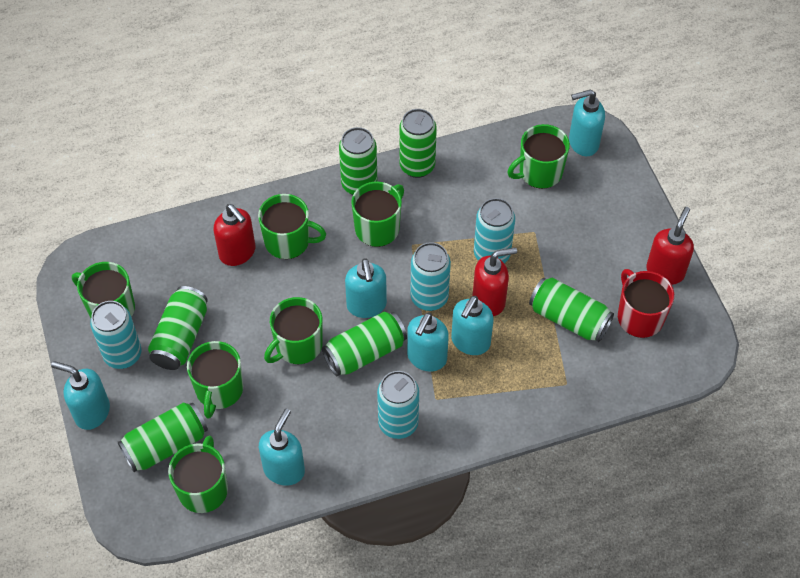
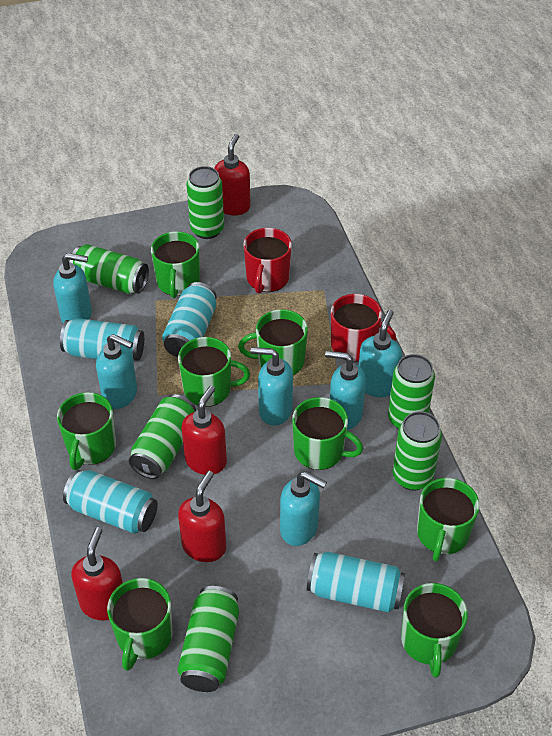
green mug: [72,262,135,318] [168,436,228,513] [187,341,243,419] [258,194,326,259] [264,297,323,364] [351,181,404,247] [507,124,570,189] = 7 -> [57,392,116,470] [107,578,173,671] [151,231,200,298] [178,337,250,407] [238,309,308,375] [292,397,363,470] [401,583,468,678] [417,478,480,561] = 8
red mug: [618,269,674,338] = 1 -> [243,228,292,294] [331,294,396,362] = 2
red soap dispenser: [214,204,255,266] [473,247,517,316] [646,207,694,285] = 3 -> [71,527,123,621] [178,471,226,562] [182,385,227,475] [214,134,250,215] = 4

